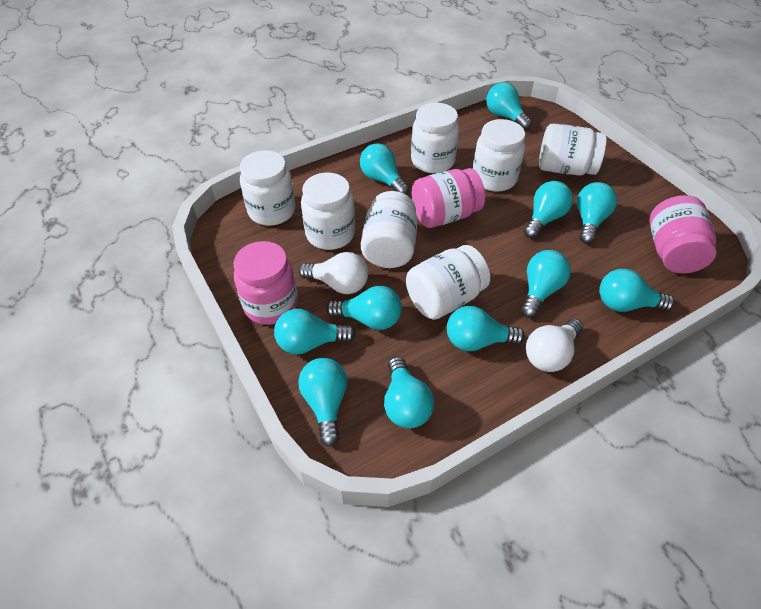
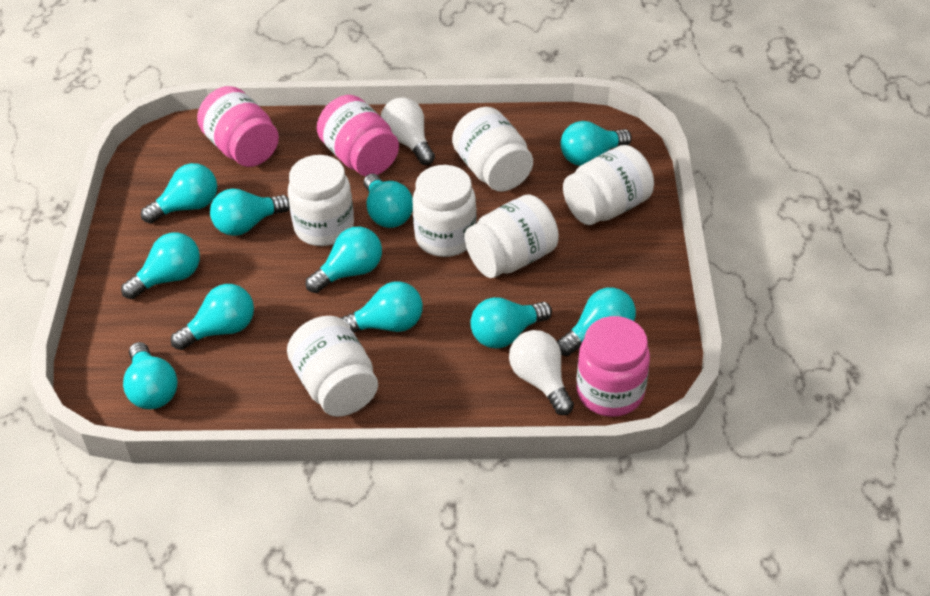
white jar: [240,150,295,226] [301,172,355,250] [361,191,418,268] [406,245,490,320] [411,103,459,173] [473,119,525,192] [539,123,607,176] = 7 -> [287,316,378,417] [288,155,354,246] [412,165,477,257] [452,107,533,192] [464,195,559,278] [563,145,654,225] = 6

